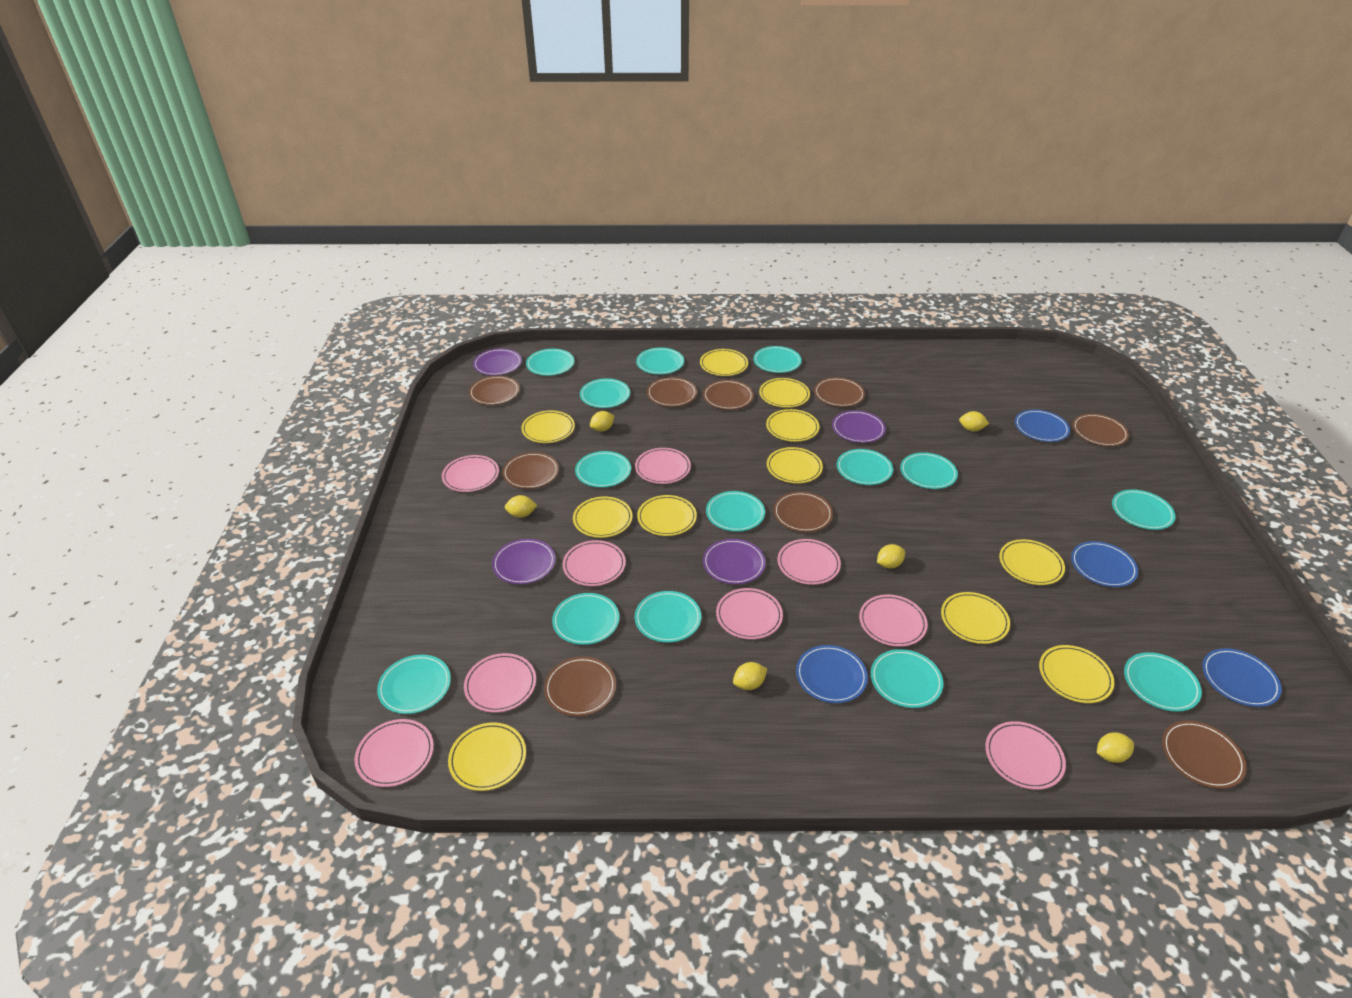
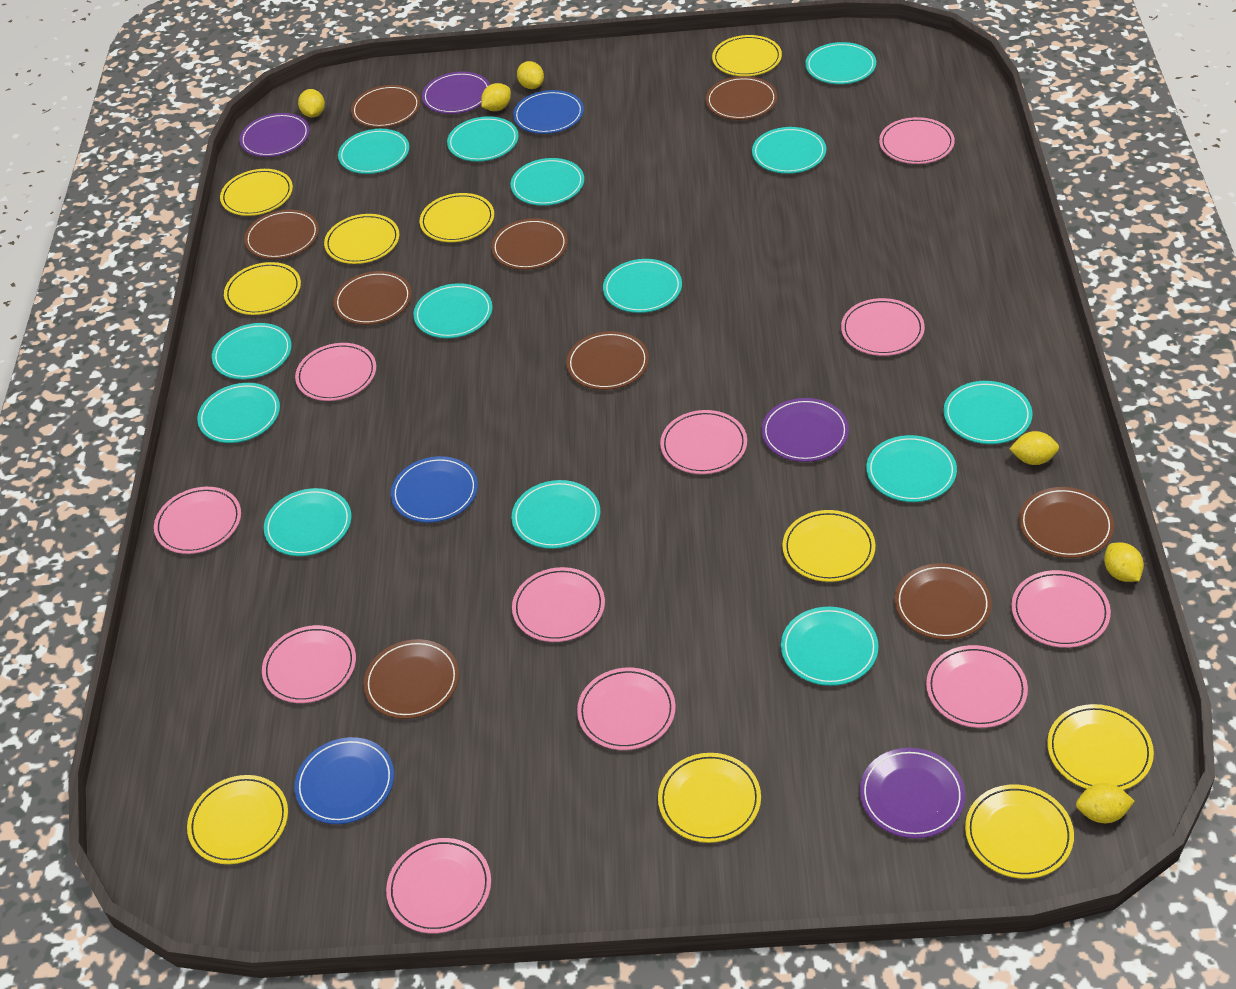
blue plate: [796,645,868,703] [1015,409,1070,442] [1071,541,1138,587] [1202,648,1282,707] = 4 -> [294,737,394,824] [391,456,478,523] [513,90,584,134] = 3
pink plate: [354,719,434,787] [442,455,499,492] [464,653,536,713] [563,540,626,586] [635,448,691,484] [716,588,783,639] [778,539,841,585] [859,595,928,647] [985,721,1066,790] = 9 -> [154,487,241,554] [262,625,356,703] [295,343,376,401] [386,838,491,934] [512,567,605,642] [577,668,676,750] [660,410,747,474] [841,298,925,356] [879,117,955,164] [926,645,1028,728] [1012,570,1111,648] = 11
yellow plate: [448,722,526,791] [521,410,575,443] [573,496,632,538] [637,495,697,536] [700,349,748,376] [759,378,810,408] [766,409,819,442] [767,447,823,483] [941,592,1010,644] [999,539,1065,585] [1039,645,1114,703] = 11 -> [187,775,288,864] [220,169,293,216] [224,262,301,315] [324,214,399,264] [420,193,494,242] [658,753,761,843] [712,35,782,76] [782,510,875,582] [965,784,1074,879] [1047,704,1154,790] = 10

